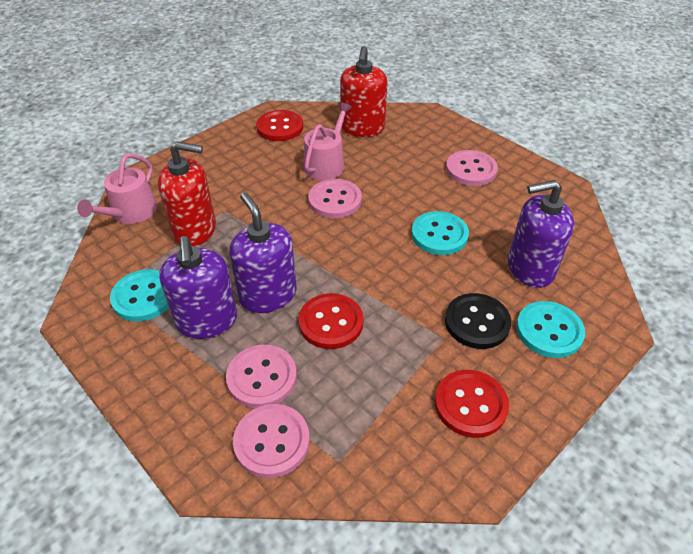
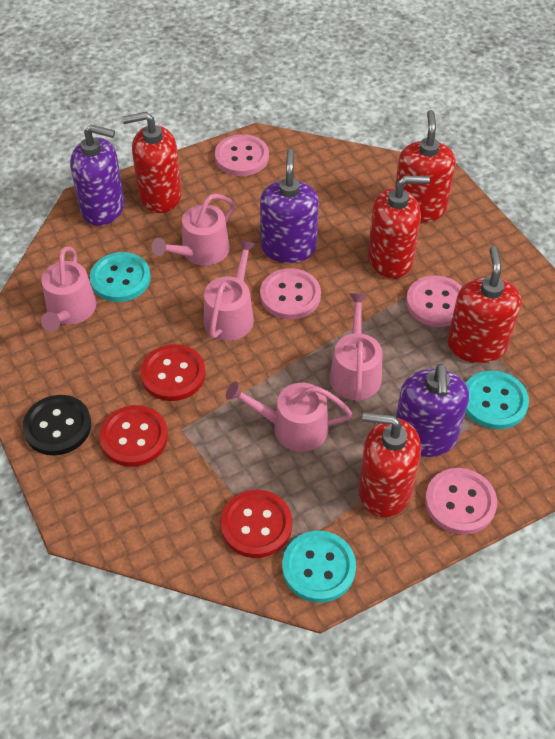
pink watering can: [77,153,157,224] [304,102,352,180] = 2 -> [41,246,96,331] [152,194,235,266] [204,240,256,341] [226,381,352,452] [329,294,382,402] = 5
red soap dispenser: [158,142,216,246] [340,46,387,137] = 2 -> [122,112,182,213] [358,412,421,518] [368,176,430,278] [395,110,456,222] [447,246,521,363] = 5

